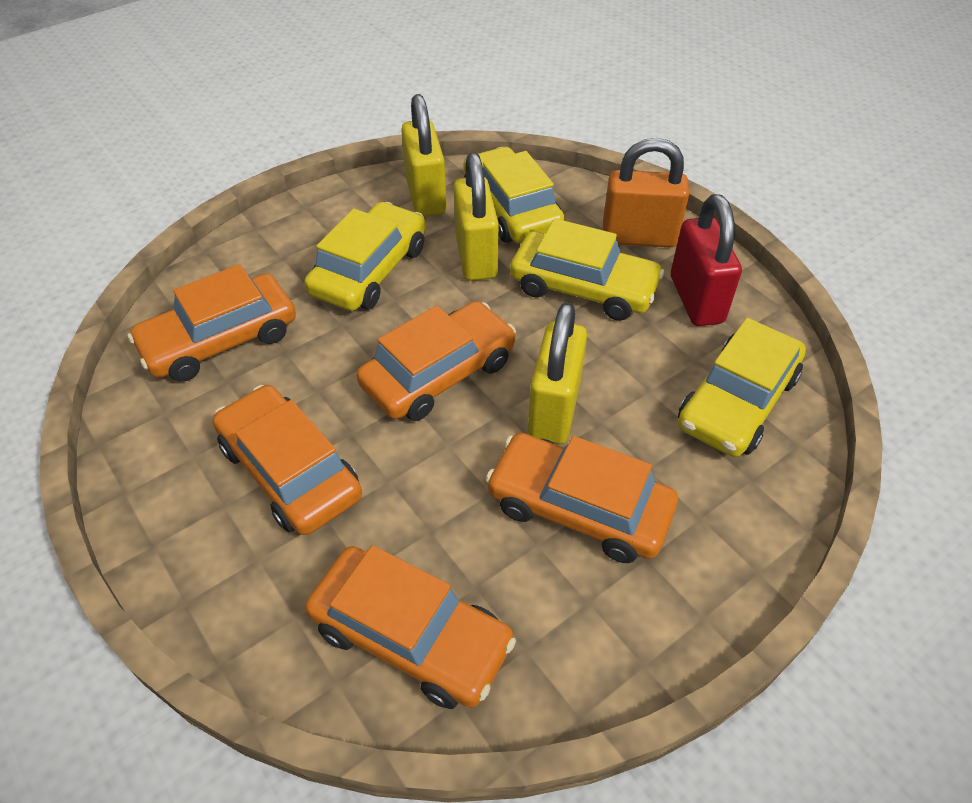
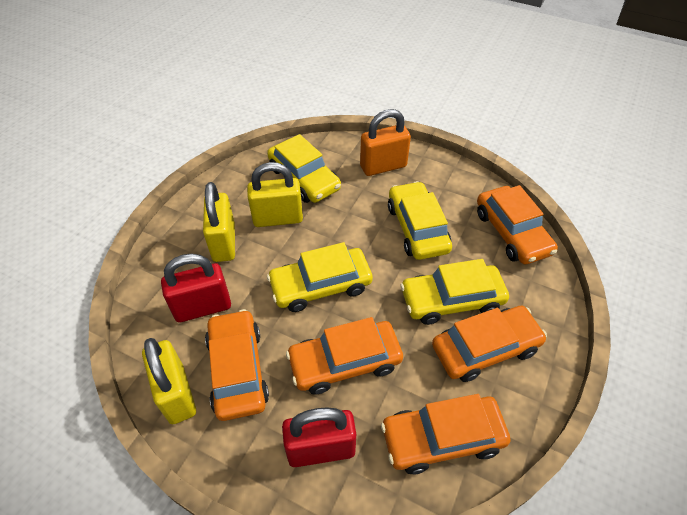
red padlock: [671,194,742,326] = 1 -> [161,254,231,322] [282,407,356,467] = 2

